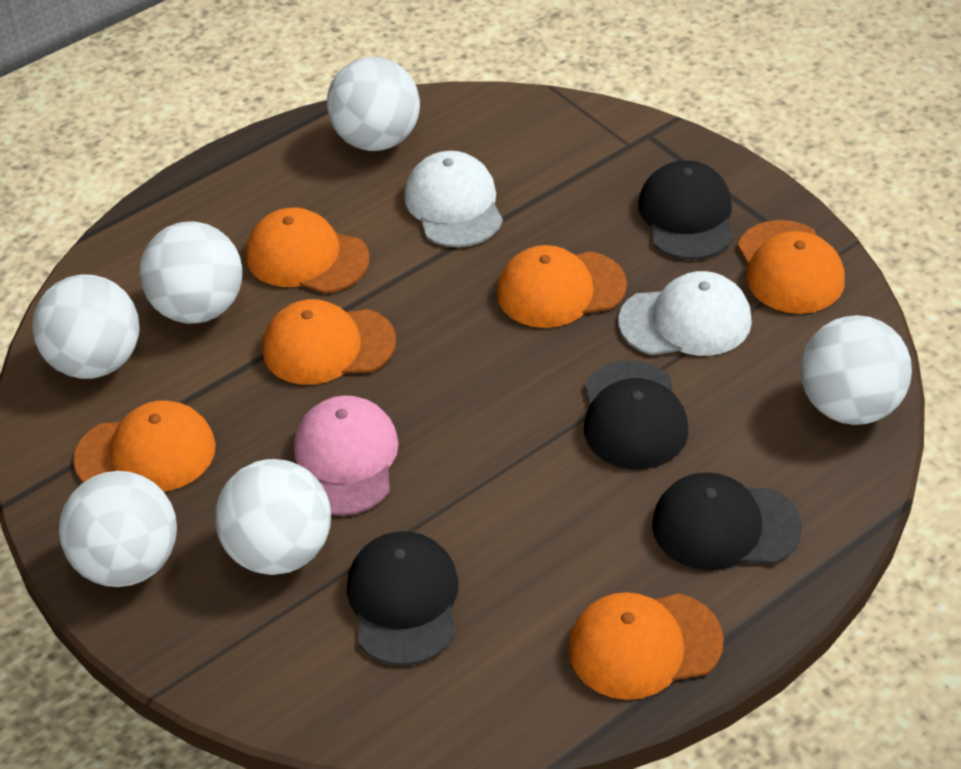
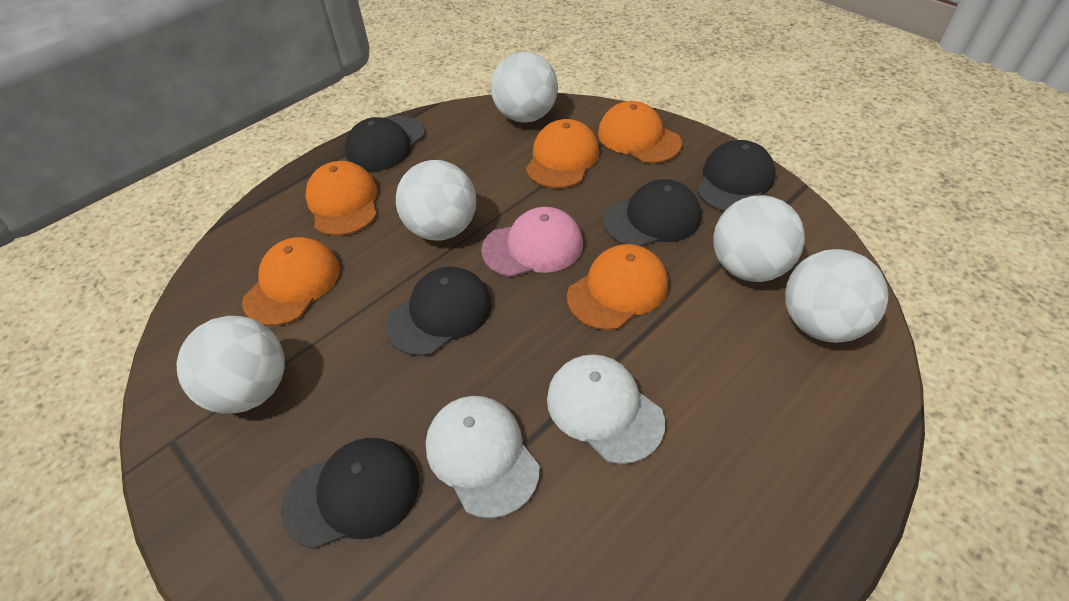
black cap: [347,532,459,665] [584,361,689,469] [638,160,733,260] [652,472,802,571] = 4 -> [281,438,419,549] [345,116,425,171] [385,267,491,356] [603,179,701,246] [697,140,776,212] = 5
orange cap: [74,400,216,492] [246,208,370,294] [263,299,396,385] [497,245,627,328] [568,592,724,700] [738,220,845,314] = 6 -> [242,237,340,326] [305,161,377,236] [526,119,599,188] [567,244,668,330] [598,101,682,163] = 5
white ball: [32,274,140,379] [59,471,177,587] [140,221,242,324] [215,459,331,575] [327,57,420,151] [800,315,912,425] = 6 -> [177,316,285,414] [396,160,476,241] [491,52,558,123] [713,195,805,282] [785,249,888,343] = 5

